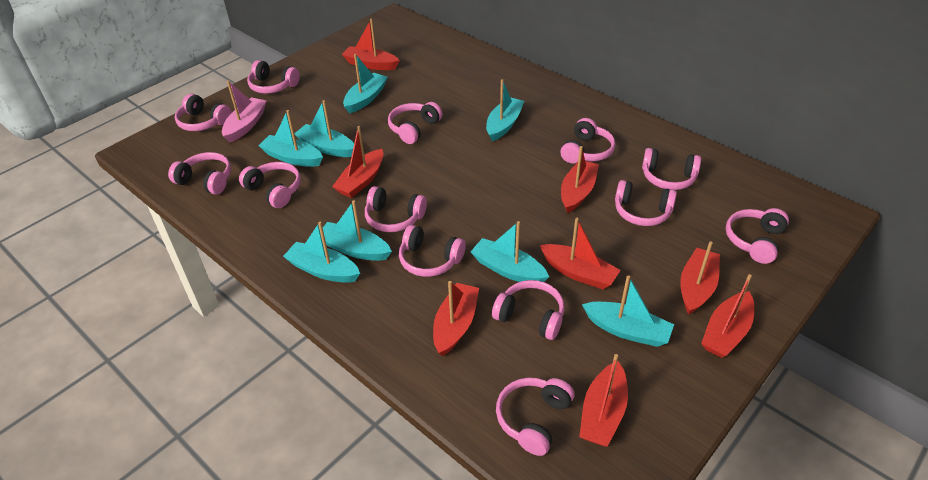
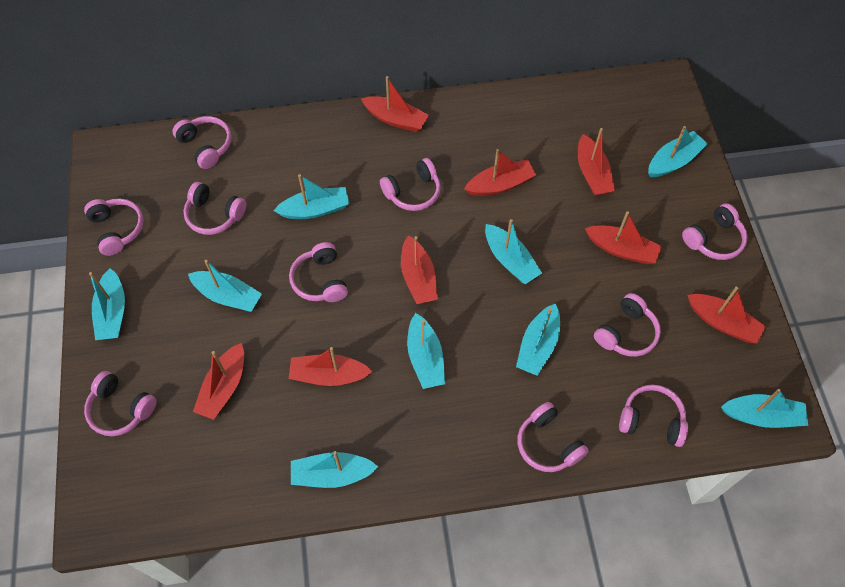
pink boat: [222,81,267,142] = 1 -> none = 0
pink headphones: [168,152,231,195] [175,93,232,131] [239,162,301,208] [247,60,300,94] [365,186,427,232] [388,102,443,144] [399,225,466,277] [492,280,565,340] [496,378,574,456] [560,118,616,164] [615,180,677,226] [642,148,701,190] [726,208,789,264] = 13 -> [84,199,144,256] [84,371,157,436] [172,116,232,169] [183,182,246,235] [289,242,348,302] [380,158,441,211] [518,402,589,472] [594,293,661,357] [619,384,688,447] [682,203,748,260] = 10
turquoise boat: [258,110,323,167] [283,222,360,283] [294,100,354,157] [323,200,392,261] [343,54,388,114] [471,221,549,282] [486,79,524,141] [582,275,674,347] = 8 -> [89,268,125,340] [188,260,262,312] [273,174,350,219] [291,451,378,488] [407,313,445,389] [485,219,542,284] [516,304,560,376] [648,126,708,177] [721,389,808,428] = 9

